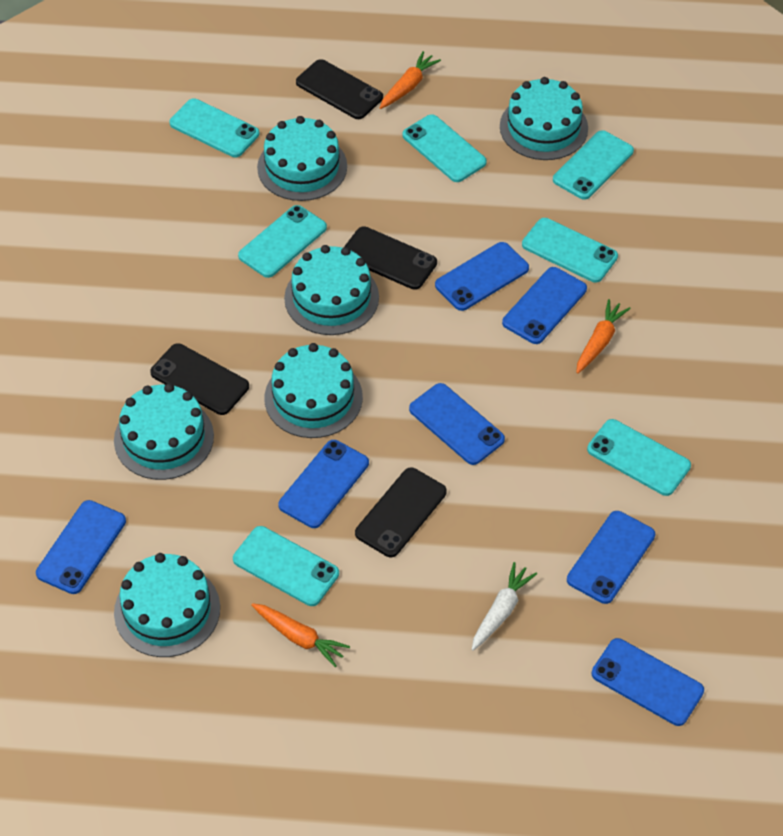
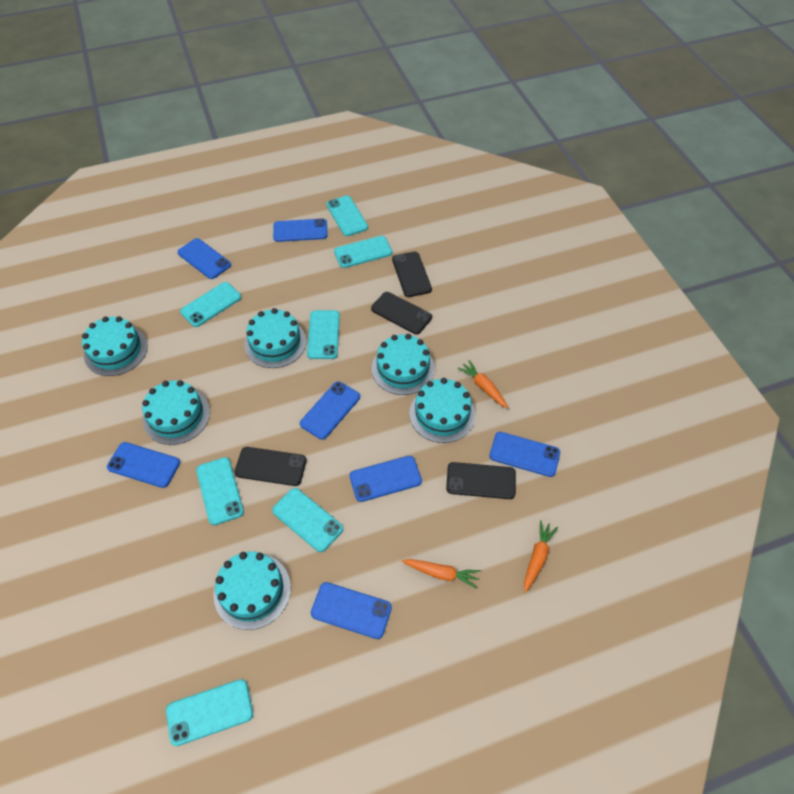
white carrot: [472,562,537,651] = 1 -> none = 0

